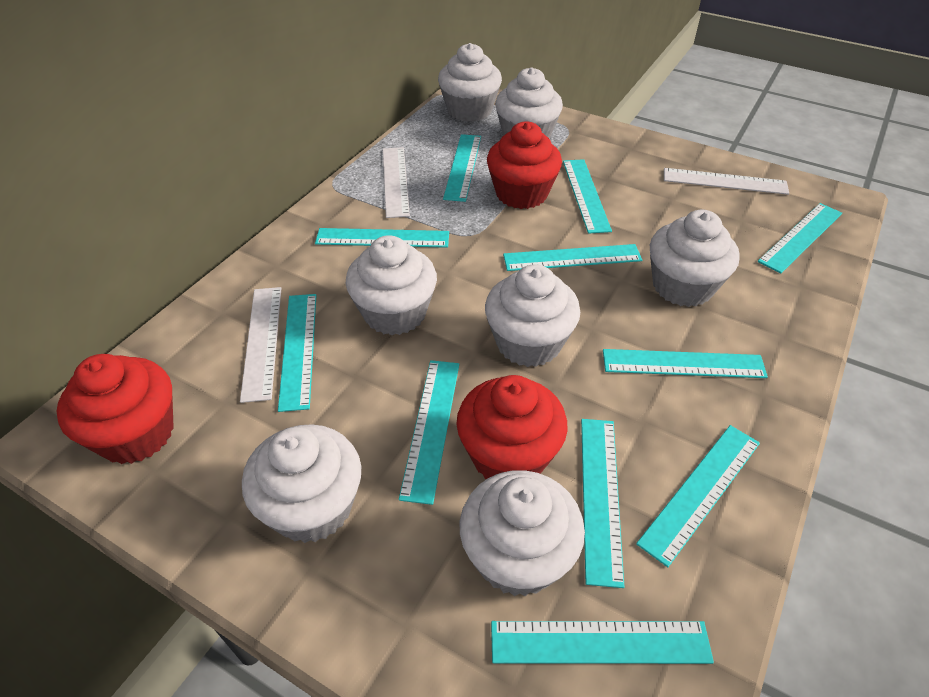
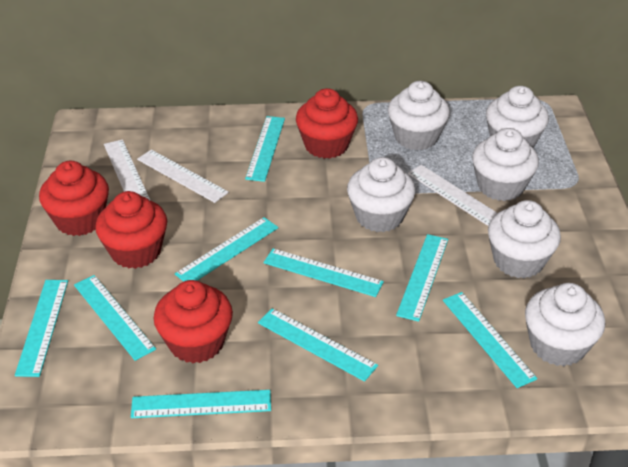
red cupcake: [56,354,174,464] [456,375,568,479] [487,121,562,209] = 3 -> [39,161,109,236] [95,191,167,269] [154,280,233,363] [296,88,358,159] = 4
turquoise ruler: [278,294,317,412] [315,228,449,248] [399,360,459,505] [443,134,481,202] [491,621,714,664] [503,244,642,271] [563,159,612,234] [581,419,624,588] [603,349,768,378] [636,425,760,567] [758,203,842,273] = 11 -> [15,280,68,377] [74,275,156,361] [131,390,271,418] [175,217,278,282] [245,116,285,182] [258,308,378,382] [263,248,384,297] [396,234,448,322] [443,292,537,388] = 9
white cupcake: [242,424,361,543] [346,235,437,335] [438,43,502,122] [460,470,585,596] [485,264,580,367] [495,67,563,139] [650,210,740,307] = 7 -> [347,157,415,232] [388,81,450,150] [472,128,539,201] [486,86,549,148] [488,200,561,278] [525,283,605,366] = 6

